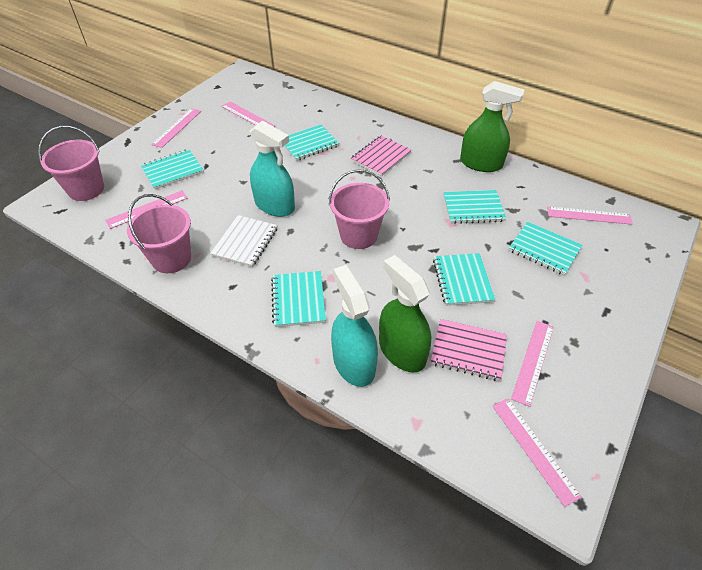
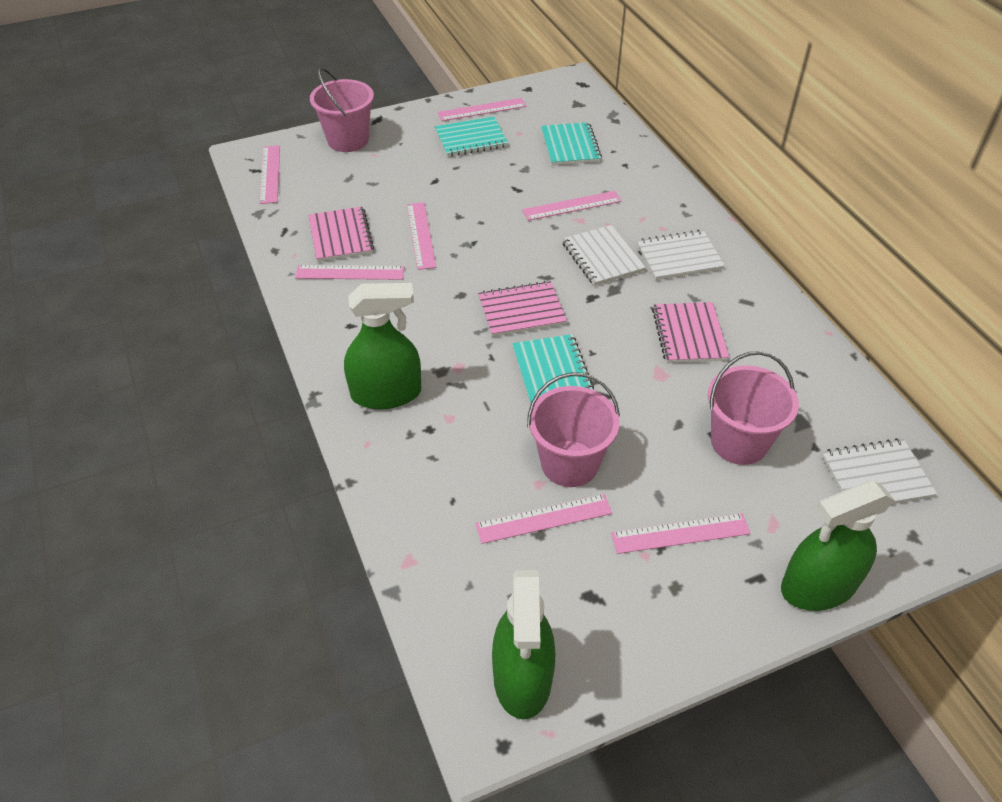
green spray bottle: [379,255,431,372] [460,81,524,172] = 2 -> [344,283,421,409] [492,570,555,719] [781,480,895,611] = 3
pink notebook: [351,136,411,176] [430,319,507,381] = 2 -> [309,207,374,262] [478,281,567,337] [652,302,729,363] = 3
pink ruler: [105,191,188,229] [151,108,201,148] [221,101,275,127] [492,398,582,507] [511,321,554,407] [547,207,633,225] = 6 -> [259,145,280,204] [295,265,404,280] [407,202,436,270] [437,98,527,121] [476,494,612,544] [522,191,621,221] [611,513,751,554] = 7
turquoise notebook: [141,149,204,189] [271,271,326,327] [284,125,339,161] [433,253,495,306] [443,190,506,224] [509,222,582,275] = 6 -> [435,116,508,157] [512,334,594,405] [541,122,602,165] = 3
turquoise spray bottle: [250,121,295,217] [331,265,378,387] = 2 -> none = 0
white notebook: [210,215,278,267] = 1 -> [562,225,646,286] [637,230,725,280] [822,438,937,504] = 3

